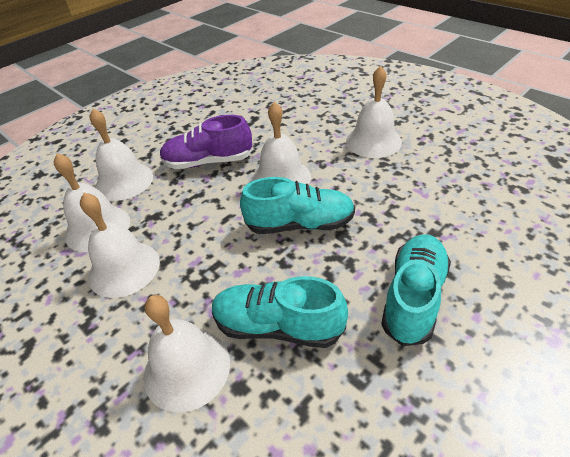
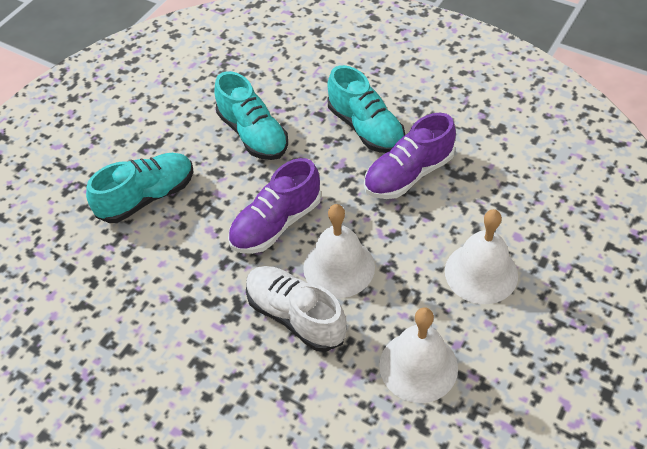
purple shoe: [160,115,253,169] = 1 -> [228,158,321,254] [364,113,456,199] = 2
white bell: [54,153,130,252] [80,193,160,298] [90,109,153,201] [144,295,230,413] [252,102,311,185] [346,66,402,158] = 6 -> [303,204,375,298] [379,308,458,403] [445,209,518,304] = 3
white shoe: none = 0 -> [246,266,347,352] = 1

